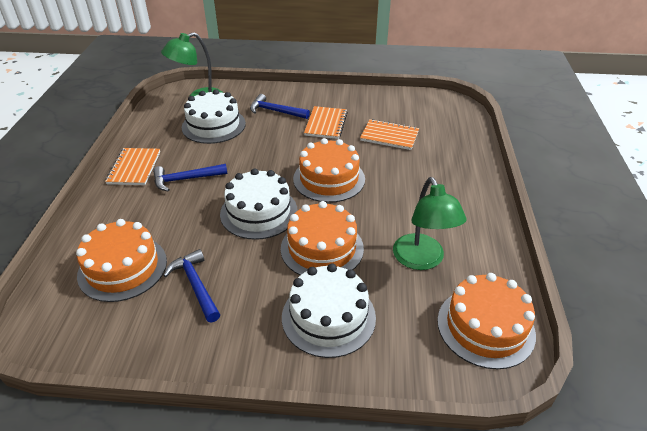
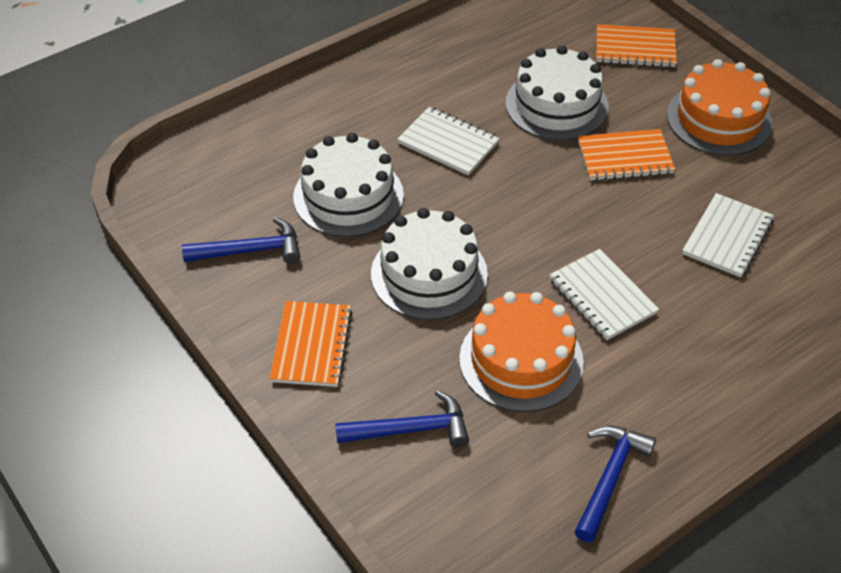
green lamp: [161,32,223,97] [393,177,467,270] = 2 -> none = 0
orange cake: [76,219,167,302] [281,201,364,275] [293,138,365,203] [437,273,536,369] = 4 -> [459,292,584,412] [667,59,773,156] = 2
white notebook: none = 0 -> [397,107,500,175] [549,249,659,340] [682,193,774,278] = 3

